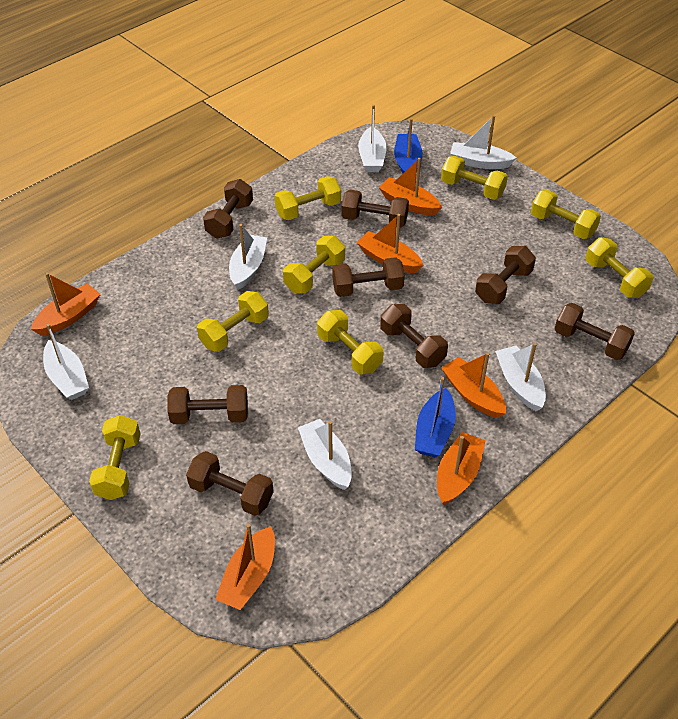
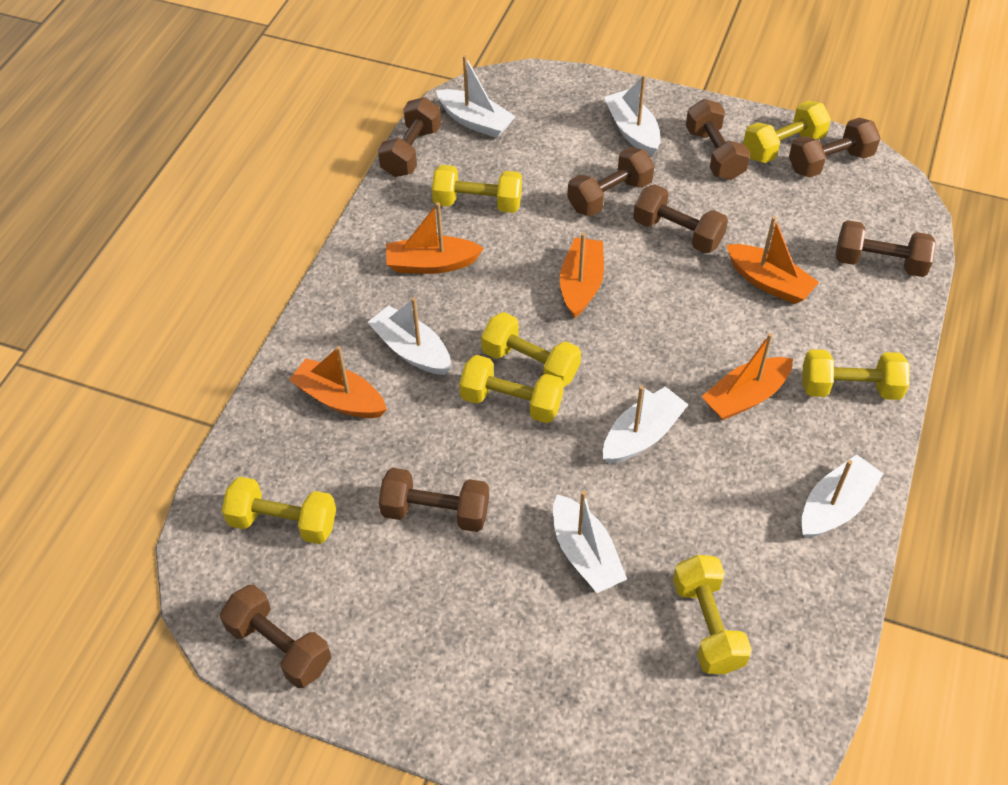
blue boat: [394,118,423,174] [415,377,456,457] = 2 -> none = 0
orange boat: [31,273,101,336] [215,524,275,610] [357,214,423,273] [379,158,442,216] [437,432,486,505] [441,352,506,418] = 6 -> [289,346,387,418] [386,202,484,274] [560,232,604,318] [701,333,793,420] [726,216,819,304] = 5
yellow dumbbell: [89,415,141,500] [197,291,269,352] [274,176,341,220] [283,236,345,293] [317,310,384,374] [441,156,508,200] [531,190,601,239] [586,238,653,298] = 8 -> [222,477,336,544] [432,165,522,213] [459,355,564,423] [481,312,581,388] [673,555,752,674] [743,101,831,163] [802,349,910,400] = 7

